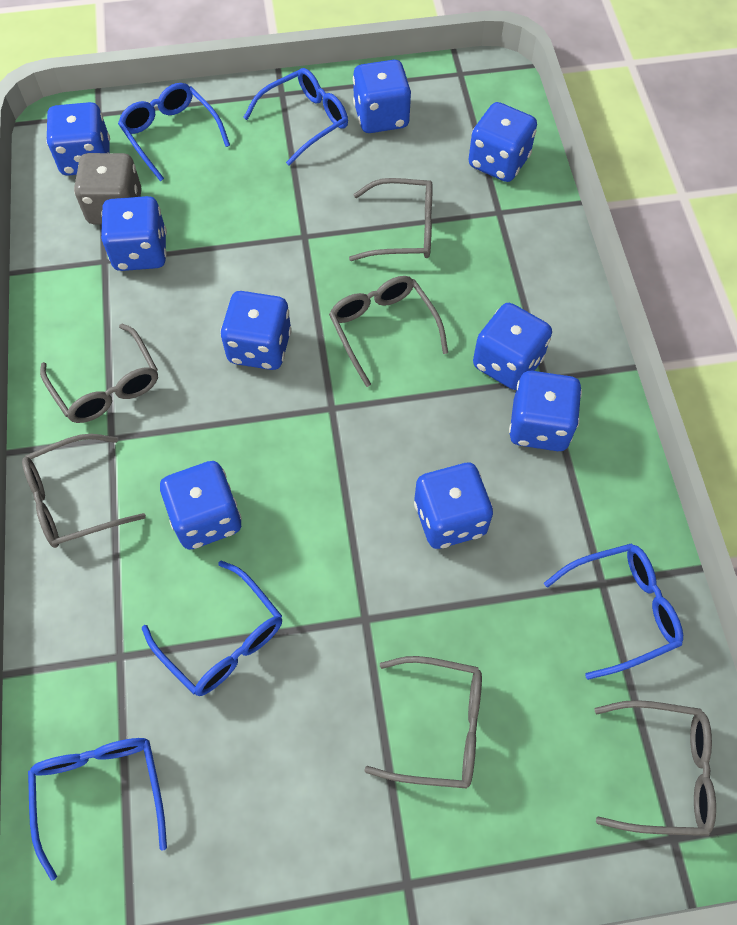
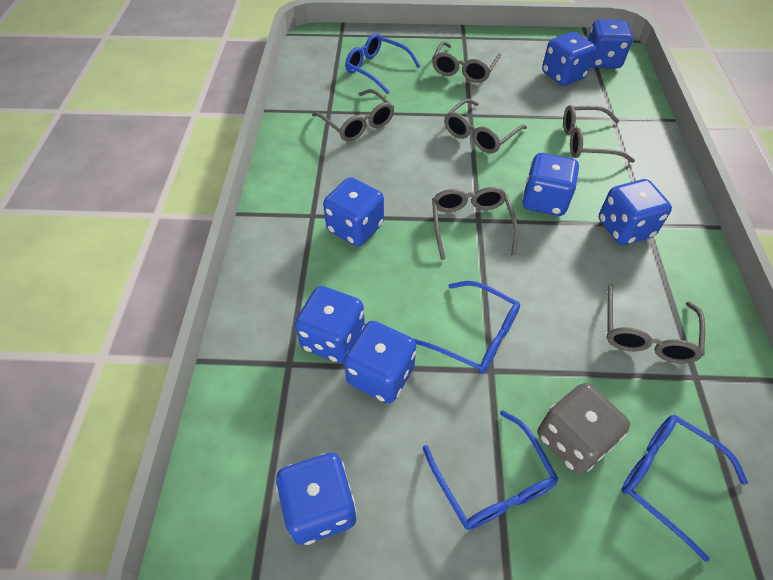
blue dice: [46,102,110,176] [101,196,167,271] [160,461,242,550] [220,291,292,370] [353,60,411,133] [414,463,493,549] [468,102,537,182] [473,303,552,390] [509,371,582,451] = 9 -> [276,453,357,545] [295,286,365,364] [323,177,384,246] [344,321,416,403] [522,153,579,216] [542,32,596,86] [588,19,633,69] [599,179,672,245] = 8
blue glasses: [28,738,167,881] [118,83,230,181] [142,561,282,696] [243,68,348,166] [544,544,683,680] = 5 -> [345,33,420,94] [413,281,520,374] [423,410,558,530] [622,415,748,562] = 4

